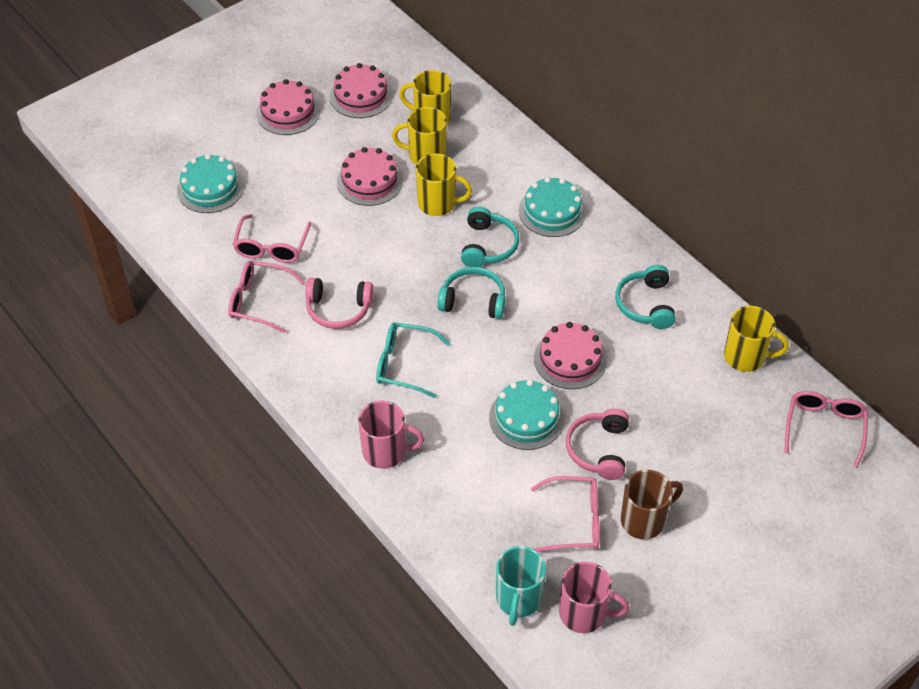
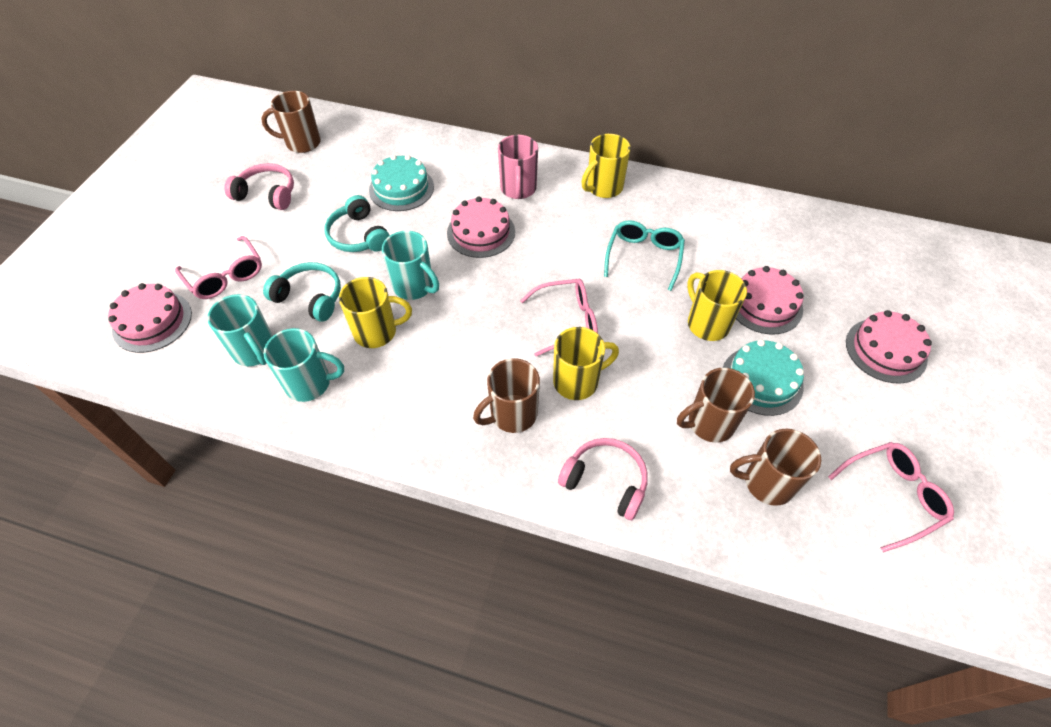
brown mug: [621,470,683,539] = 1 -> [261,91,321,153] [473,358,540,433] [677,368,755,442] [730,429,821,506] = 4
pink glasses: [228,261,306,333] [233,214,312,263] [531,476,600,552] [784,391,868,468] = 4 -> [175,236,262,299] [520,279,598,356] [828,442,954,552] = 3
pink mug: [358,401,425,469] [559,562,629,633] = 2 -> [498,135,538,199] = 1
turquoise cake: [177,154,244,213] [489,380,564,450] [519,177,586,237] = 3 -> [369,155,434,211] [723,339,804,416] = 2
turquoise headphones: [438,267,506,319] [461,207,519,267] [615,265,676,329] = 3 -> [263,262,341,322] [324,195,390,252] = 2
turquoise mug: [496,546,546,626] = 1 -> [207,294,273,366] [263,328,344,402] [382,231,439,300] = 3

